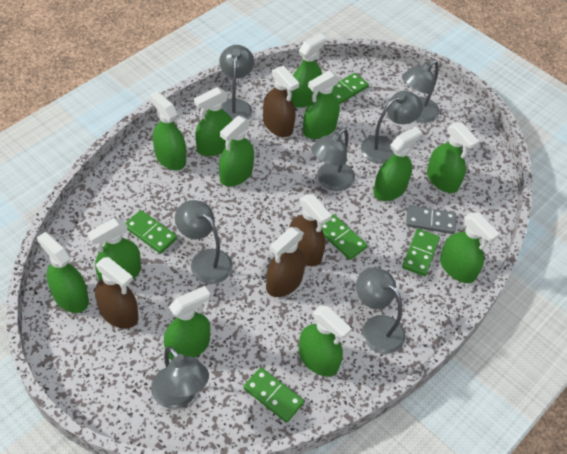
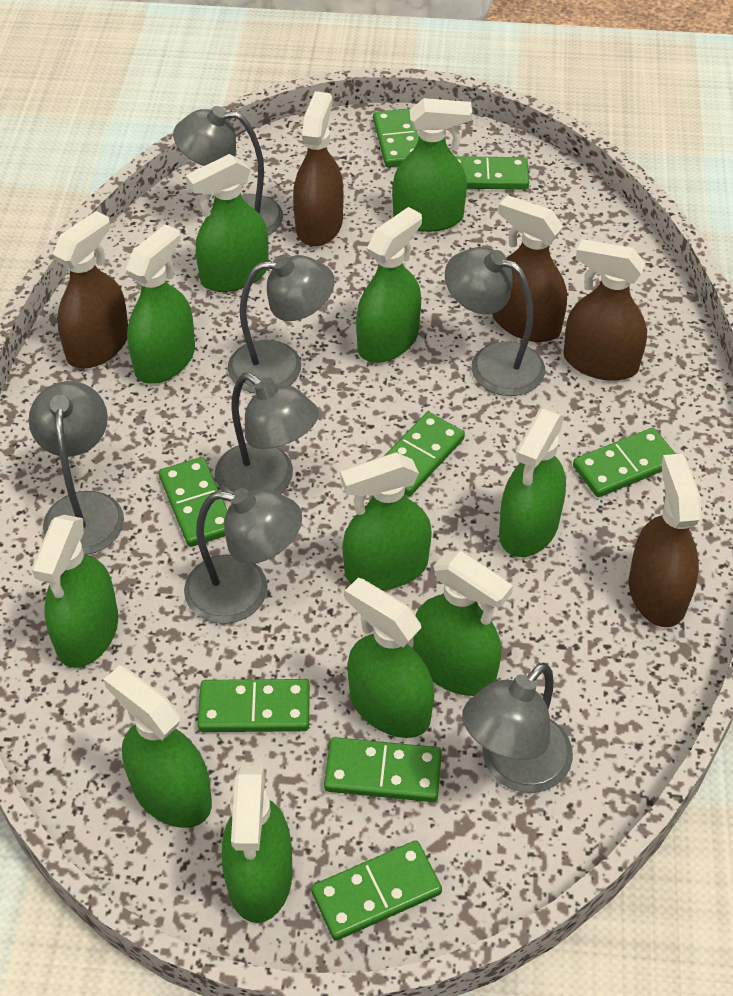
brown spray bottle: [95,257,138,329] [263,66,299,137] [266,227,306,297] [289,194,332,266] = 4 -> [53,211,128,368] [293,91,343,246] [492,195,567,342] [564,239,647,381] [629,454,702,627] = 5
green domino: [126,210,177,254] [243,367,304,423] [322,214,367,260] [332,73,369,105] [402,229,440,276] = 5 -> [159,457,228,547] [198,679,310,732] [311,840,442,941] [324,737,442,802] [373,109,419,167] [384,412,465,496] [455,156,529,190] [573,428,676,497] = 8
green spray bottle: [37,232,89,313] [87,218,141,281] [150,91,186,170] [164,286,210,361] [194,87,232,156] [219,116,254,186] [291,33,327,108] [299,305,352,377] [303,71,340,139] [373,127,422,201] [427,122,479,193] [440,212,500,283] = 12 -> [32,515,118,668] [104,665,212,828] [126,224,195,384] [186,154,269,292] [222,765,293,923] [340,453,432,590] [345,578,434,738] [356,207,422,363] [392,98,472,232] [413,551,513,696] [499,409,566,557] = 11
grey domino: [406,205,456,234] = 1 -> none = 0

